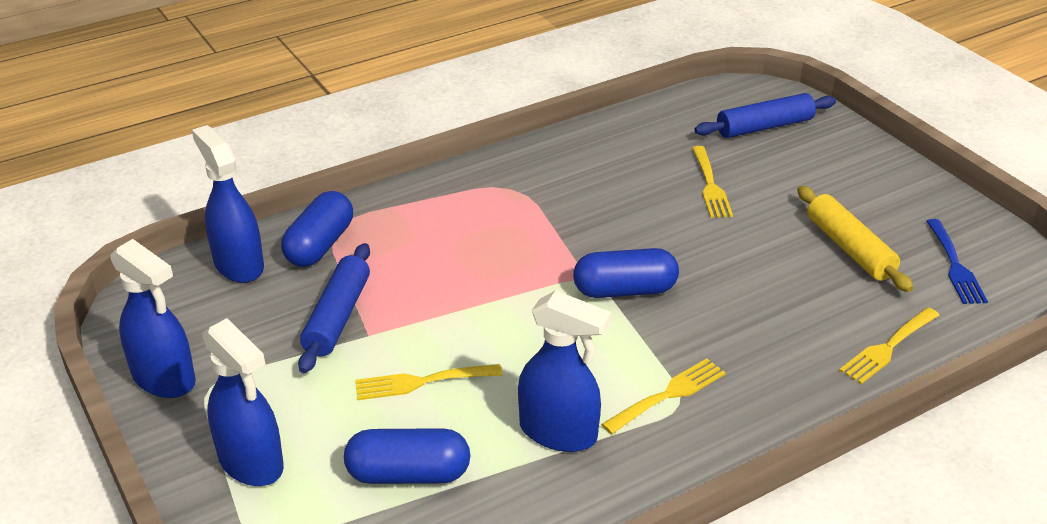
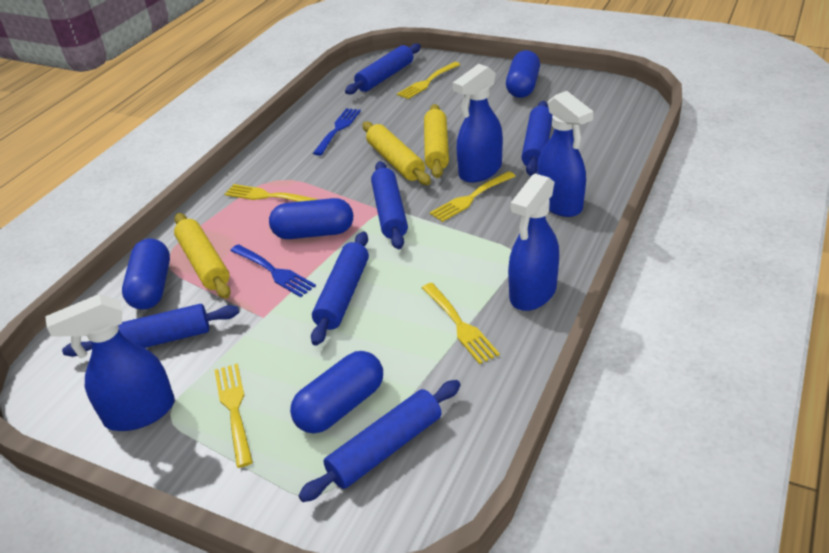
blue capsule: [281,191,353,267] [344,428,471,484] [573,248,679,298] = 3 -> [122,239,170,310] [269,198,353,239] [290,351,383,434] [506,50,540,98] = 4
blue fork: [926,219,988,304] = 1 -> [230,244,316,297] [313,108,361,156] = 2
blue rolling pin: [298,243,370,373] [694,93,836,138] = 2 -> [62,304,239,357] [298,380,461,502] [311,232,369,346] [345,43,421,94] [371,161,408,249] [521,101,552,176] = 6
yellow fork: [355,364,502,400] [601,358,726,434] [692,146,733,218] [839,307,940,384] = 4 -> [215,363,253,468] [225,184,319,202] [397,62,461,99] [422,283,500,364] [430,171,515,222] = 5
yellow rolling pin: [797,186,913,292] = 1 -> [174,213,231,299] [362,121,431,185] [424,104,449,178] = 3

